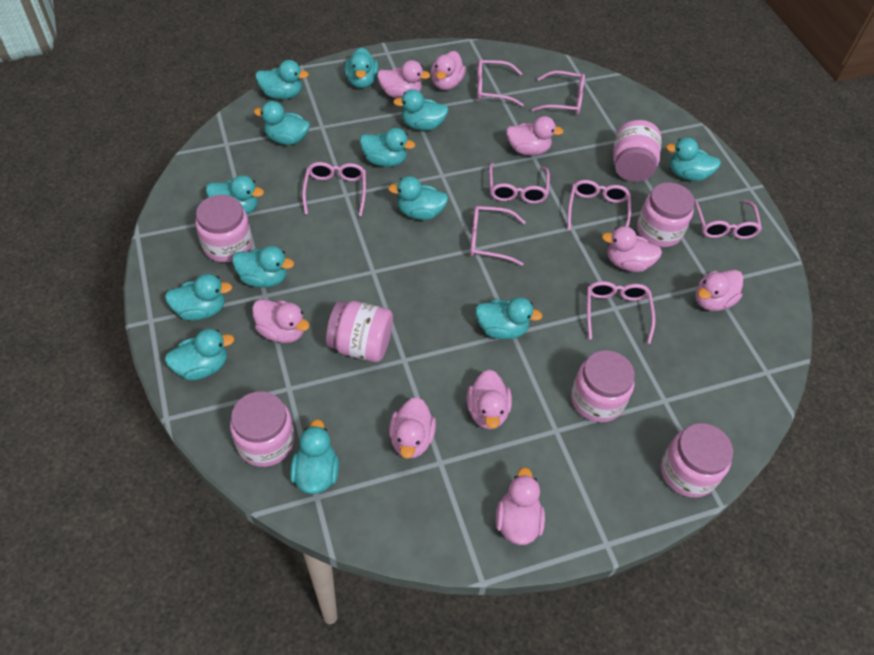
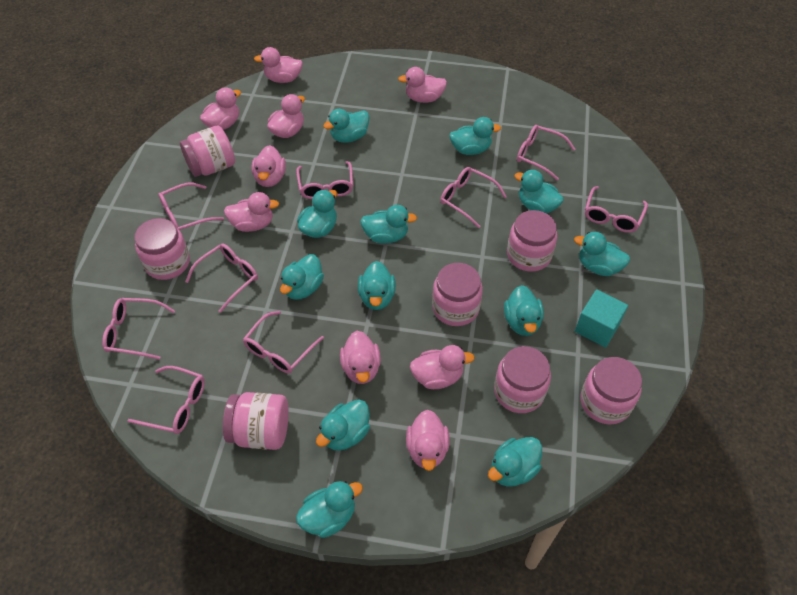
pink glasses: [302,162,366,216] [470,206,526,266] [477,59,524,106] [489,163,550,204] [532,71,585,115] [567,180,631,230] [587,281,655,344] [694,198,762,239] = 8 -> [102,298,175,360] [127,366,205,434] [158,183,224,230] [185,244,258,313] [243,311,324,373] [296,161,353,199] [440,167,507,228] [517,125,575,180] [585,186,648,233] = 9
turquoise cube: none = 0 -> [575,289,628,348] = 1
turquoise duck: [165,274,232,321] [165,329,235,380] [206,175,264,214] [232,246,294,288] [254,101,310,145] [255,60,309,99] [290,419,339,494] [345,47,379,88] [360,128,415,167] [388,176,449,220] [393,89,449,131] [475,297,543,339] [666,137,721,181] = 13 -> [280,254,324,300] [296,481,363,538] [297,190,337,238] [316,399,370,451] [323,109,369,143] [358,261,396,310] [360,205,417,244] [449,117,501,155] [488,437,542,487] [504,285,544,336] [514,170,564,213] [574,232,630,276] = 12

